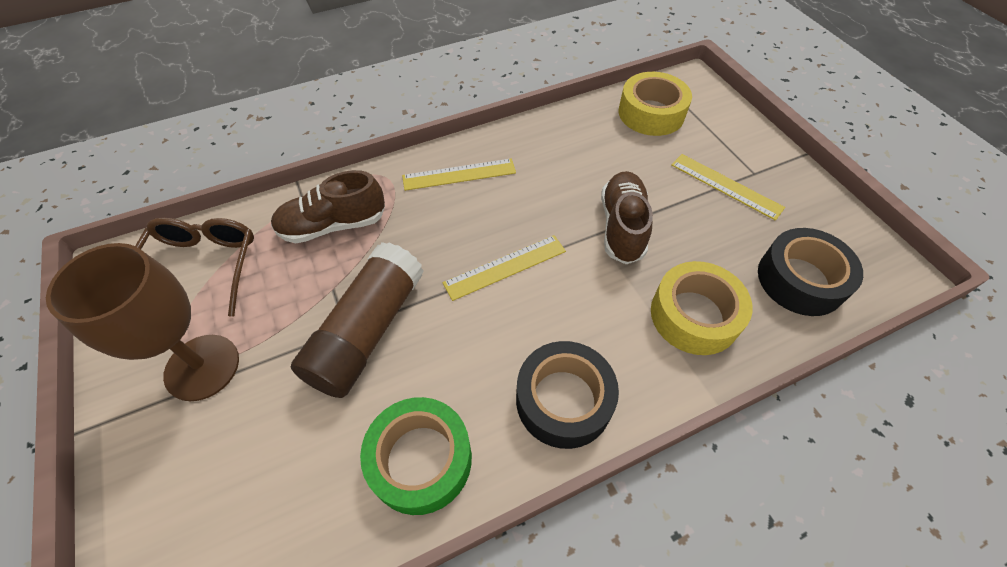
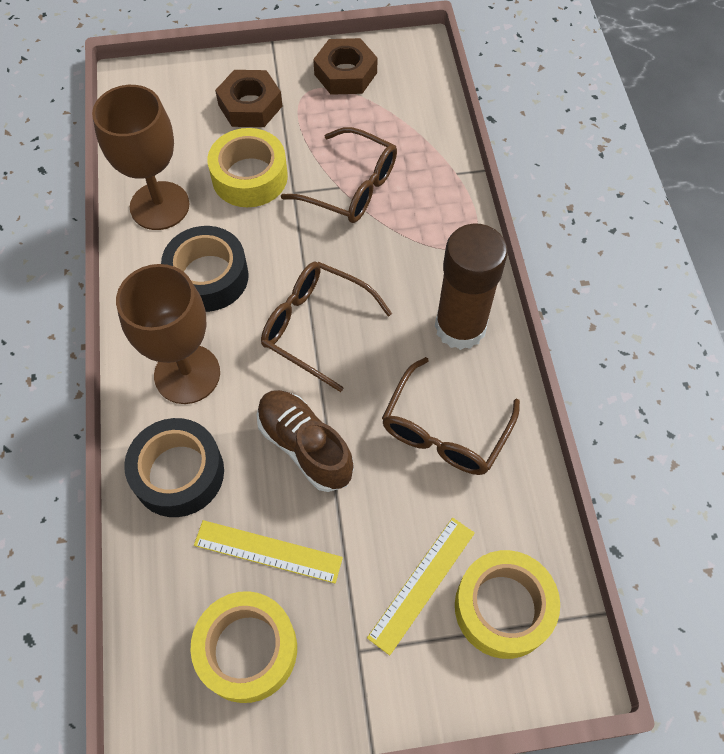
brown glasses: [135,218,254,317] = 1 -> [261,262,392,392] [281,127,397,223] [382,357,520,475] = 3
brown goblet: [46,243,239,401] = 1 -> [92,85,190,230] [116,264,220,404] = 2
brown nut: none = 0 -> [215,70,282,127] [313,38,377,95] = 2
brown shoe: [271,170,385,243] [601,171,653,264] = 2 -> [257,390,354,492] = 1
green tape: [360,397,472,515] = 1 -> none = 0
yellow ruler: [402,158,516,191] [443,235,566,301] [671,154,785,221] = 3 -> [194,520,343,583] [367,518,475,655] = 2
yellow tape: [619,72,692,136] [651,261,753,355] = 2 -> [190,591,297,703] [207,128,288,207] [455,550,560,659] = 3

